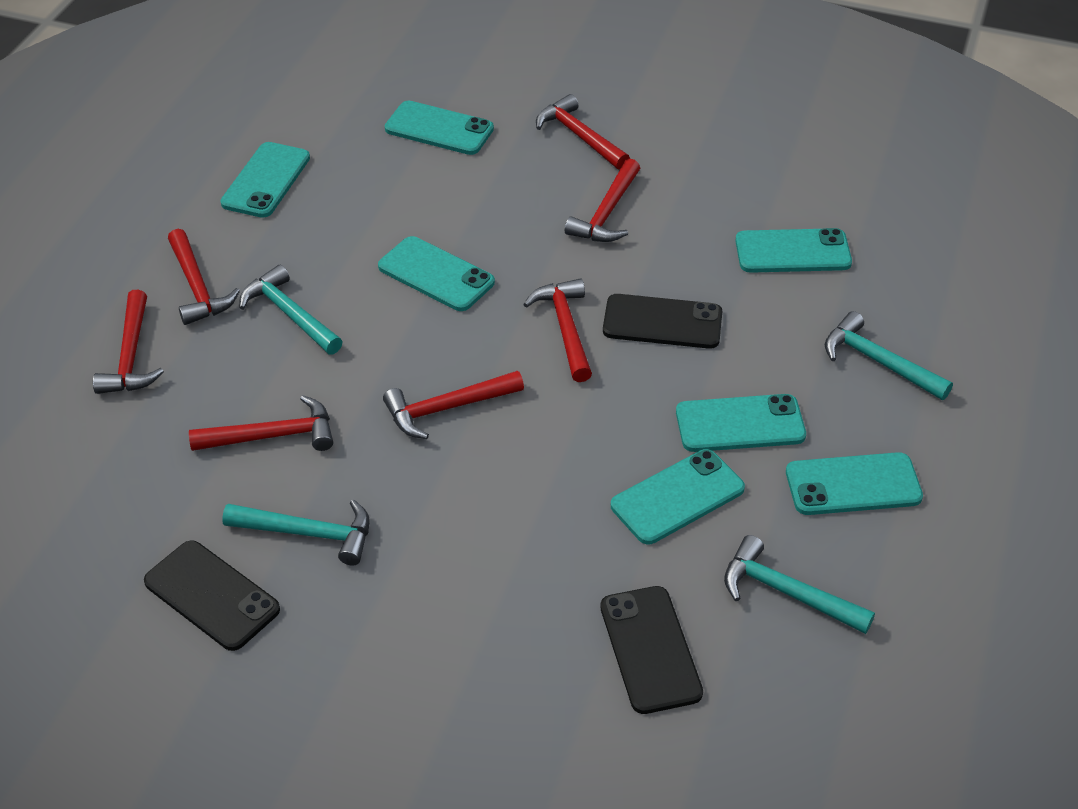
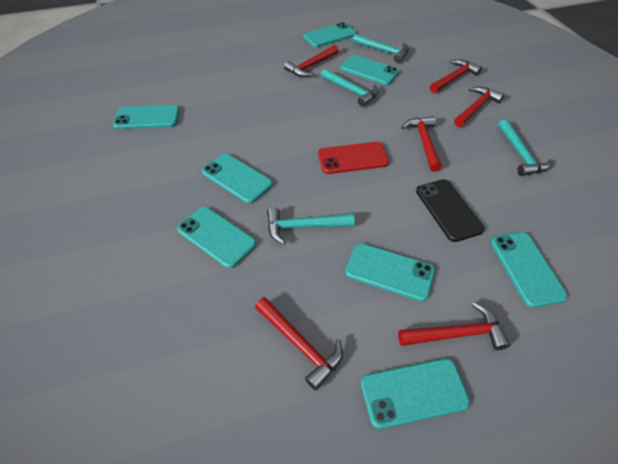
black phone: [144,540,280,651] [600,586,703,714] [603,294,722,349] = 3 -> [416,179,485,242] = 1
red hammer: [93,290,164,394] [168,229,240,325] [189,395,333,451] [383,371,524,439] [523,278,592,382] [536,94,630,170] [565,159,640,242] = 7 -> [255,297,343,391] [284,45,339,77] [398,302,510,350] [401,116,442,172] [430,59,482,93] [454,86,504,127] = 6
red phone: none = 0 -> [318,142,389,174] = 1
turquoise phone: [220,142,310,218] [378,236,495,311] [385,101,494,155] [611,449,745,544] [676,394,806,452] [735,228,852,273] [786,452,923,515] = 7 -> [113,105,180,129] [177,207,256,269] [202,153,273,204] [304,22,356,47] [341,55,399,85] [345,243,435,301] [361,358,470,429] [490,232,568,308] = 8

